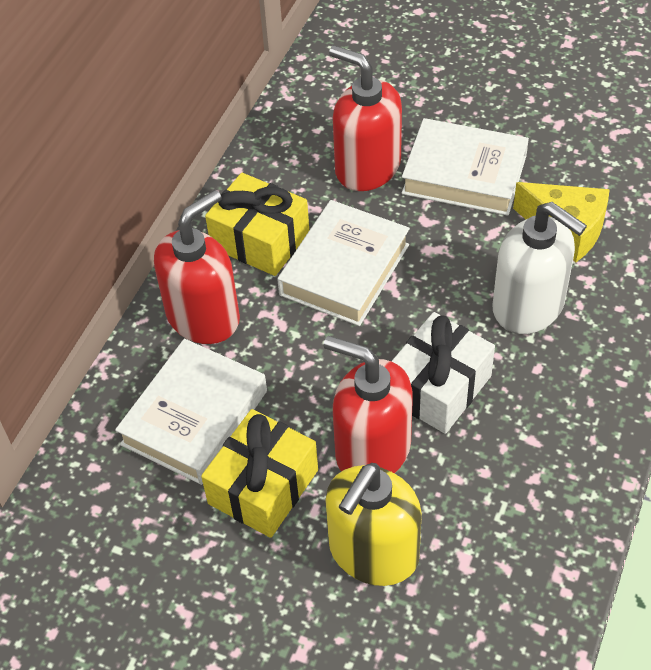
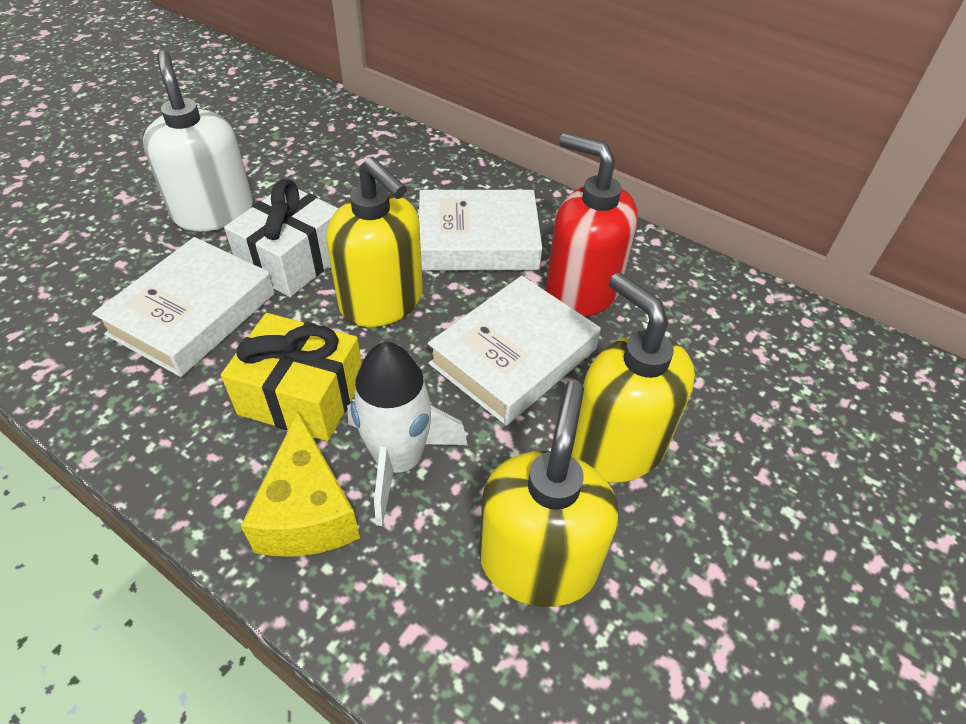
red soap dispenser: [154,190,240,344] [324,336,413,473] [329,45,402,191] = 3 -> [546,132,638,317] = 1
white rocket: none = 0 -> [347,342,468,526] = 1
yellow gift: [201,409,318,538] [205,173,309,276] = 2 -> [221,313,362,441] = 1
yellow soap dispenser: [325,463,422,586] = 1 -> [326,157,423,327] [479,381,618,607] [572,273,695,483] = 3

